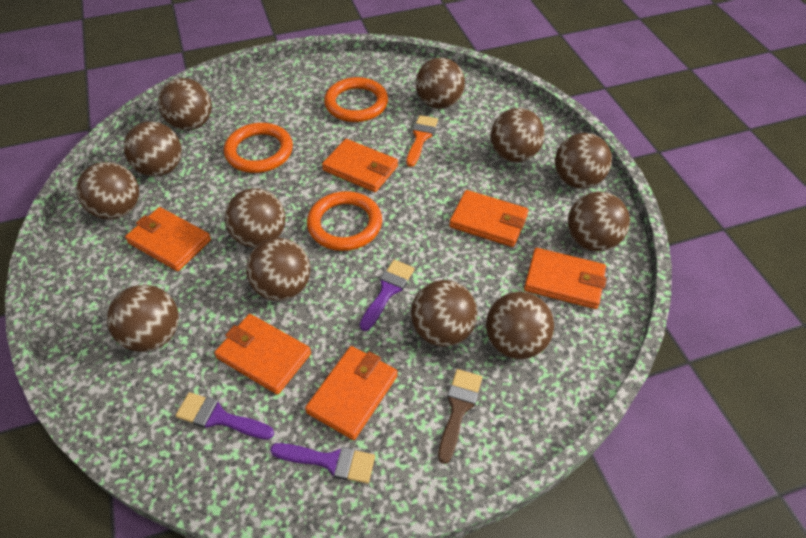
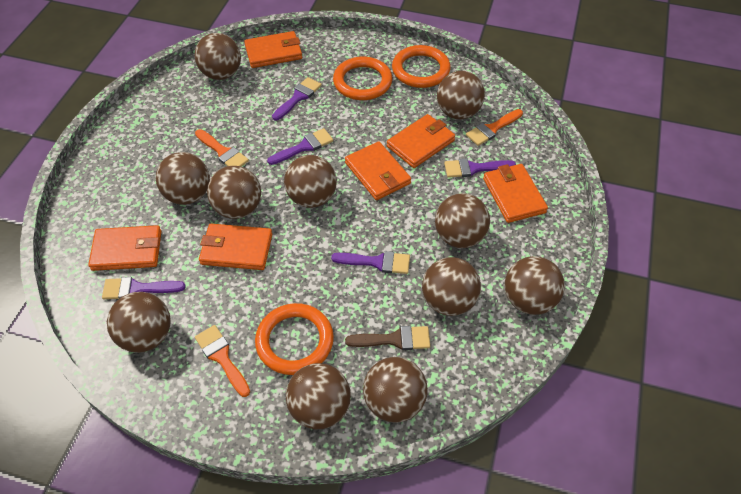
brown ball: [76,162,139,220] [107,285,179,352] [124,121,182,177] [158,78,212,130] [225,188,285,248] [246,238,310,301] [411,280,478,347] [416,58,465,109] [486,292,554,359] [490,108,544,162] [555,133,612,189] [568,192,630,251] = 12 -> [107,292,171,353] [156,152,210,205] [195,33,241,80] [207,166,261,219] [284,155,337,208] [286,363,351,429] [363,357,428,423] [422,257,481,316] [435,193,490,248] [437,71,485,119] [505,256,565,315] = 11
orange brush: [406,115,438,167] = 1 -> [195,129,249,167] [195,325,250,397] [466,109,523,146] = 3
purple brush: [175,392,274,440] [270,443,375,484] [360,260,415,331] = 3 -> [102,277,186,299] [267,128,333,165] [272,77,322,120] [331,251,410,274] [444,158,516,178] = 5

